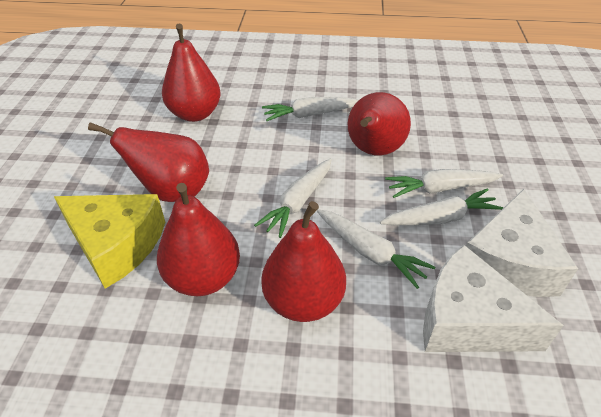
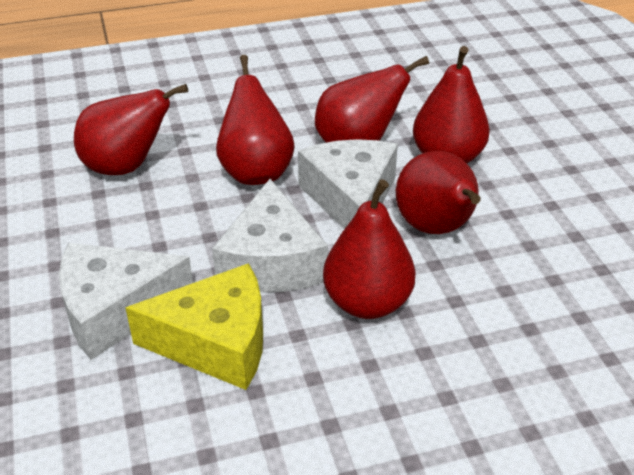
red pear: [88,122,209,202] [157,183,240,296] [162,24,221,122] [261,201,346,322] [348,92,411,156] = 5 -> [74,84,188,175] [216,55,295,185] [315,56,429,143] [323,179,416,319] [396,151,481,234] [413,46,490,163] = 6
white carrot: [254,158,332,238] [262,97,359,121] [317,209,435,289] [380,188,503,225] [385,169,503,198] = 5 -> none = 0
white cheese: [423,245,564,352] [466,189,578,297] = 2 -> [59,243,193,360] [212,179,328,293] [298,139,398,229] = 3

